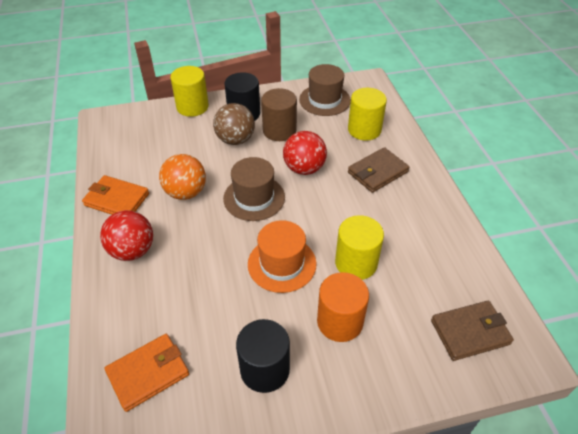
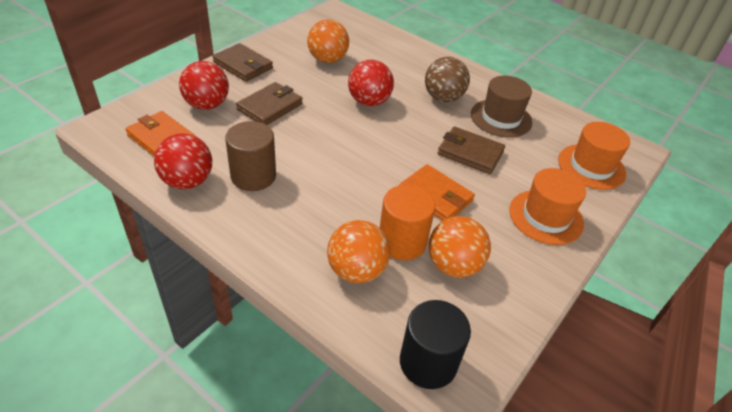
black cylinder: [224,72,260,121] [236,319,290,393] = 2 -> [400,300,471,389] = 1
brown hat: [223,157,285,221] [299,64,351,116] = 2 -> [471,76,532,137] = 1
brown wallet: [348,147,410,193] [431,301,514,361] = 2 -> [212,43,273,82] [236,82,303,125] [438,126,505,174] = 3
orange ball: [159,154,206,200] = 1 -> [307,19,349,63] [327,220,390,283] [429,216,491,278] = 3
orange hat: [248,220,316,293] = 1 -> [509,168,586,245] [558,122,630,190] = 2
red ball: [100,210,153,261] [283,131,327,175] = 2 -> [154,133,212,189] [179,61,229,110] [348,60,394,106] = 3
yellow cylinder: [170,66,209,117] [335,215,384,280] [348,88,387,140] = 3 -> none = 0

